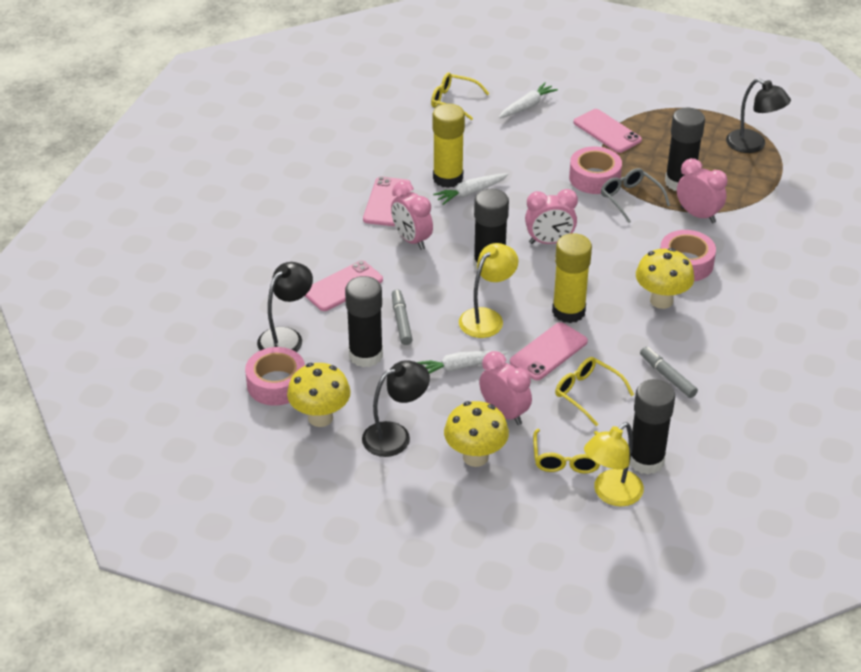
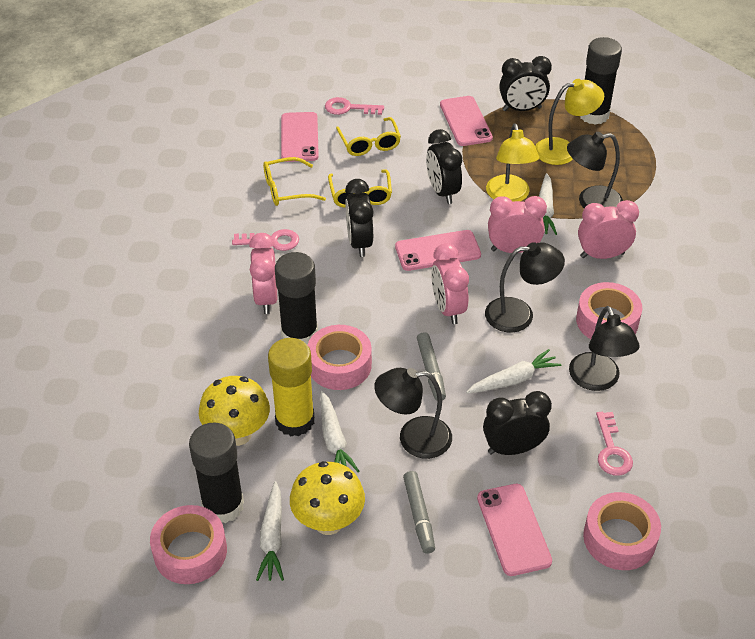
black clock: none = 0 -> [345,179,374,257] [426,129,462,204] [483,391,552,455] [499,56,552,111] = 4
black glue stick: [345,276,383,367] [473,189,509,271] [630,379,675,475] [665,108,705,191] = 4 -> [189,423,244,523] [275,252,318,344] [580,37,622,125] = 3
black lamp: [257,262,313,352] [362,360,430,457] [726,79,791,153] = 3 -> [374,368,452,459] [485,242,565,333] [567,132,623,208] [569,306,640,391] = 4
grey glasses: [601,168,670,223] = 1 -> none = 0
pink key: none = 0 -> [232,229,299,251] [325,97,384,115] [596,412,633,476] = 3
pink tape: [245,347,305,406] [569,146,622,194] [660,230,716,281] = 3 -> [150,505,227,584] [307,325,372,390] [576,282,642,339] [583,492,661,570] = 4
white carrot: [417,351,508,374] [433,173,509,205] [499,82,558,118] = 3 -> [256,481,284,581] [321,391,359,472] [466,349,561,394] [539,173,557,235] = 4
yellow glue stick: [433,104,465,188] [552,233,592,323] = 2 -> [268,338,314,436] = 1
yellow mushroom: [287,363,351,427] [444,401,509,467] [636,248,694,309] = 3 -> [199,376,270,446] [290,461,365,535] = 2

